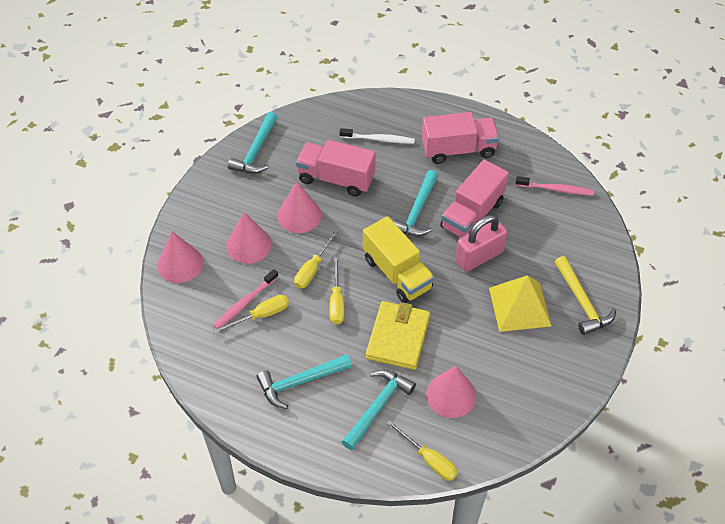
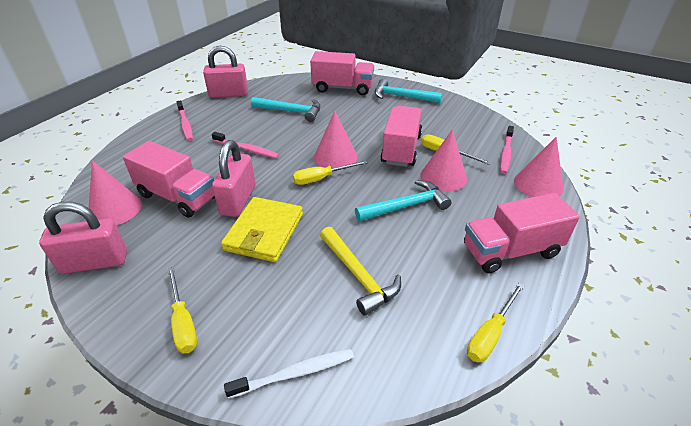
pink padlock: [455,215,507,272] = 1 -> [39,202,127,274] [203,46,248,98] [212,140,256,217] = 3
pink toothbrush: [213,269,278,329] [515,176,594,196] = 2 -> [176,101,193,141] [212,132,279,158] [500,126,514,174] = 3
pink truck: [296,140,376,197] [422,112,500,164] [440,159,509,238] = 3 -> [123,141,215,218] [310,51,374,95] [380,106,422,167] [464,193,580,273] = 4
turquoise hammer: [228,112,278,174] [257,354,352,409] [342,370,416,450] [392,170,438,236] = 4 -> [251,97,320,122] [355,180,451,221] [375,79,442,103] = 3
yellow pyramid: [489,275,552,332] = 1 -> none = 0
yellow truck: [363,216,435,303] = 1 -> none = 0

